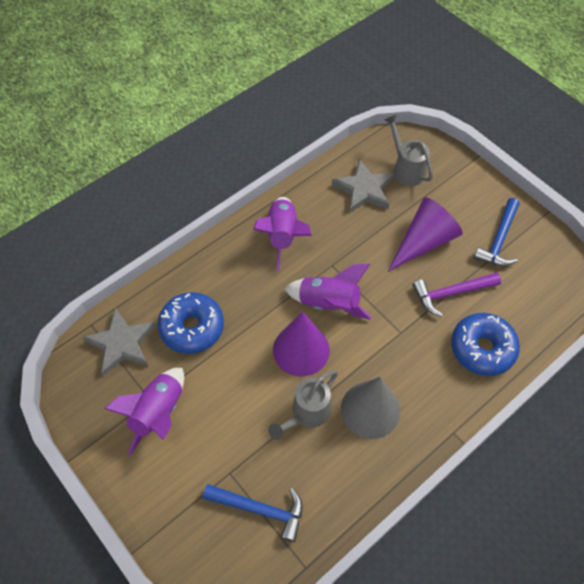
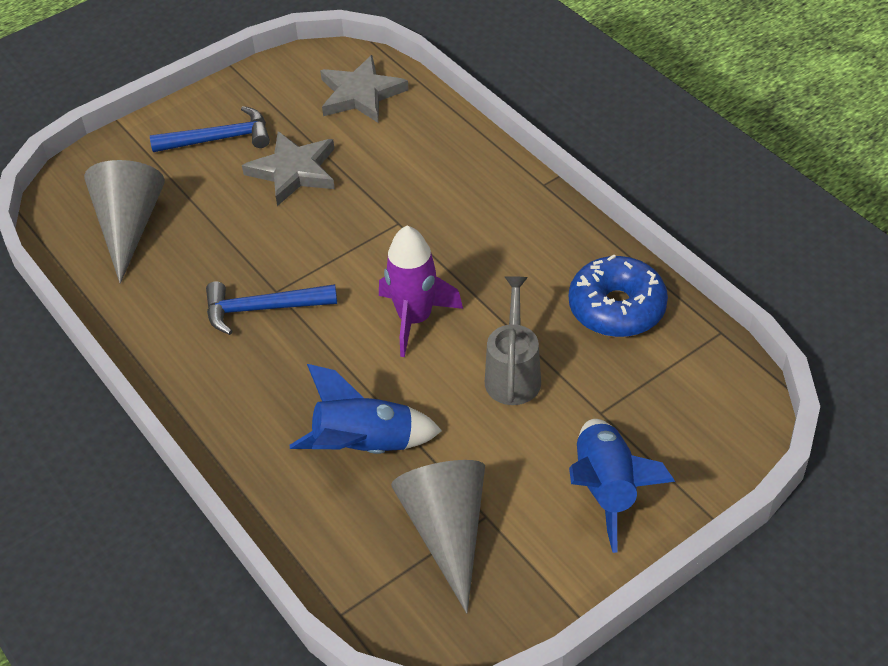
blue donut: [157,292,224,354] [451,313,520,376] = 2 -> [569,254,668,337] = 1
blue rocket: none = 0 -> [290,364,442,454] [569,419,675,553] = 2
grey cone: [341,377,400,439] = 1 -> [84,160,165,284] [391,460,485,613] = 2
grey watering can: [268,370,338,440] [384,114,433,186] = 2 -> [485,276,541,405] = 1
purple cone: [273,312,330,376] [388,197,463,271] = 2 -> none = 0
purple hammer: [413,272,501,317] = 1 -> none = 0
purple rocket: [104,368,184,455] [253,197,312,271] [284,264,372,320] = 3 -> [379,226,463,357] = 1

